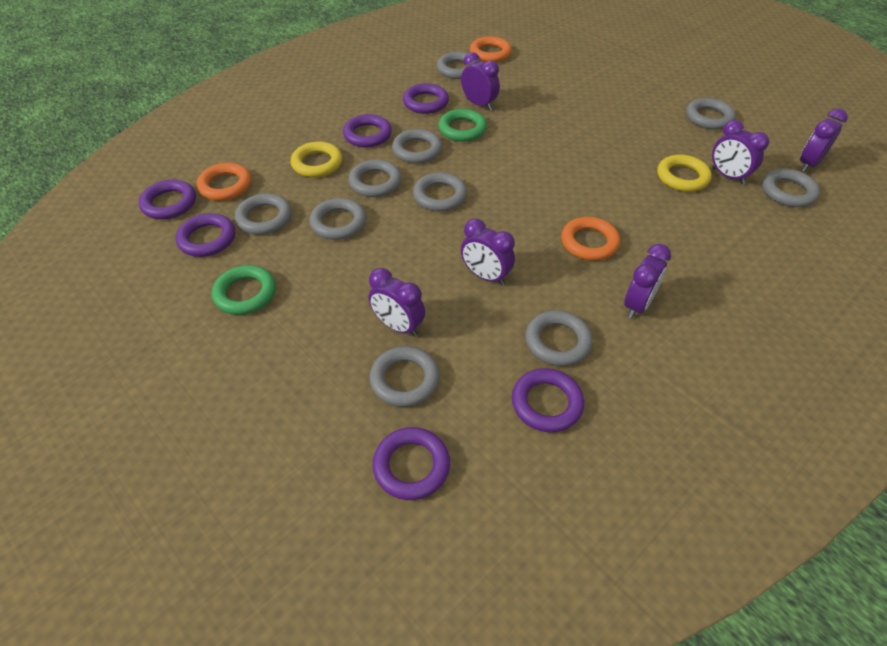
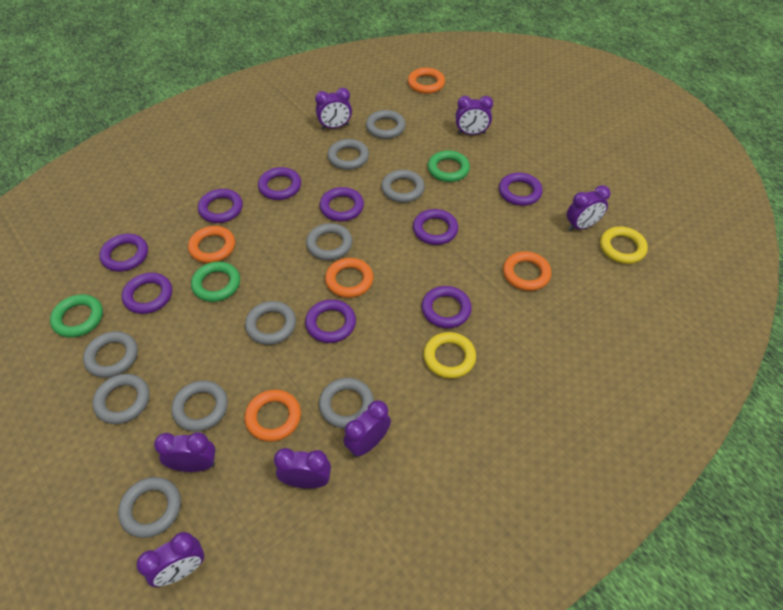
green ring: [212,265,276,315] [438,109,487,142] = 2 -> [50,294,103,338] [191,262,240,302] [428,150,470,182] = 3
orange ring: [197,163,251,201] [470,36,512,62] [561,217,620,261] = 3 -> [188,226,235,263] [245,390,301,442] [325,258,373,298] [408,68,445,94] [503,251,551,291] = 5
purple clock: [368,268,425,337] [461,52,500,110] [461,219,515,285] [624,244,671,319] [712,120,769,184] [800,109,848,172] = 6 -> [136,532,204,587] [154,432,216,472] [274,448,331,488] [315,88,352,129] [343,400,391,457] [455,96,493,135] [567,185,611,231] = 7
purple ring: [139,180,196,219] [176,213,235,257] [343,114,392,148] [372,427,450,500] [403,83,449,114] [512,368,584,432] = 6 -> [99,234,148,272] [122,273,172,314] [198,189,243,223] [258,167,301,200] [305,299,356,343] [319,187,364,221] [413,209,458,245] [421,286,472,328] [499,172,543,206] = 9

